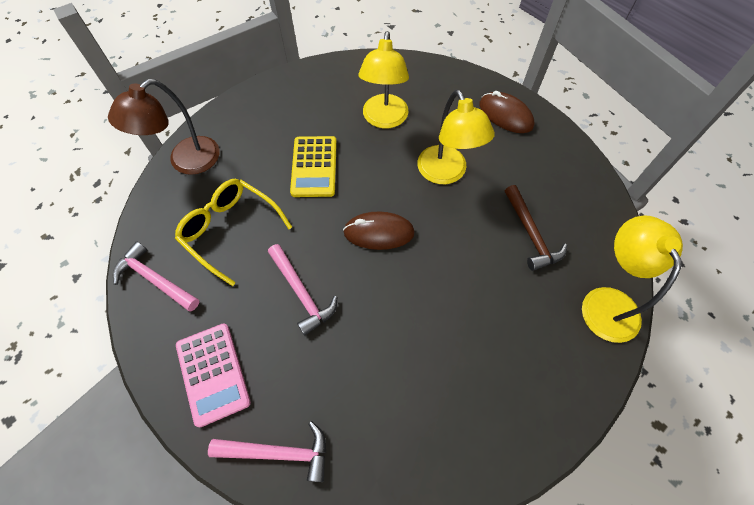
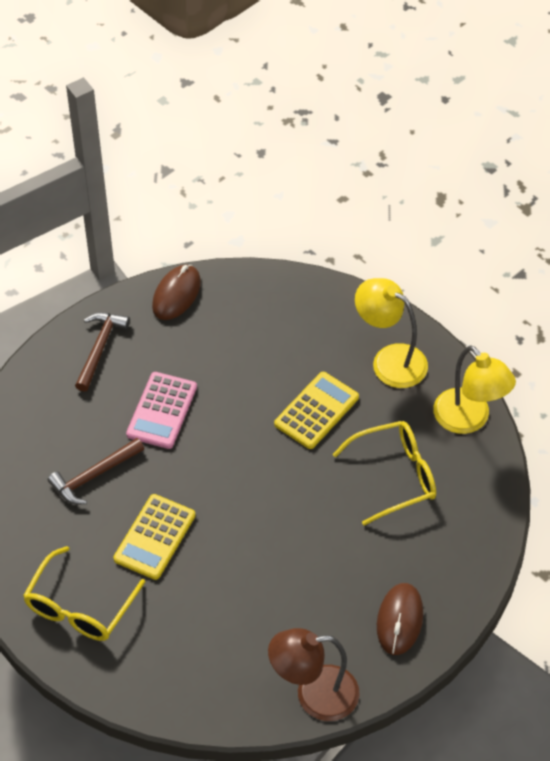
brown hammer: [505,185,567,271] = 1 -> [48,438,144,504] [75,312,130,392] = 2
pink hammer: [113,241,199,312] [208,421,326,482] [268,244,337,336] = 3 -> none = 0
yellow calculator: [290,136,337,197] = 1 -> [114,494,195,580] [274,372,359,449] = 2
yellow glasses: [175,179,292,286] = 1 -> [23,546,145,641] [332,421,436,525] = 2
yellow lamp: [359,31,409,128] [417,90,495,184] [582,215,683,343] = 3 -> [355,278,428,388] [433,345,516,434] = 2

